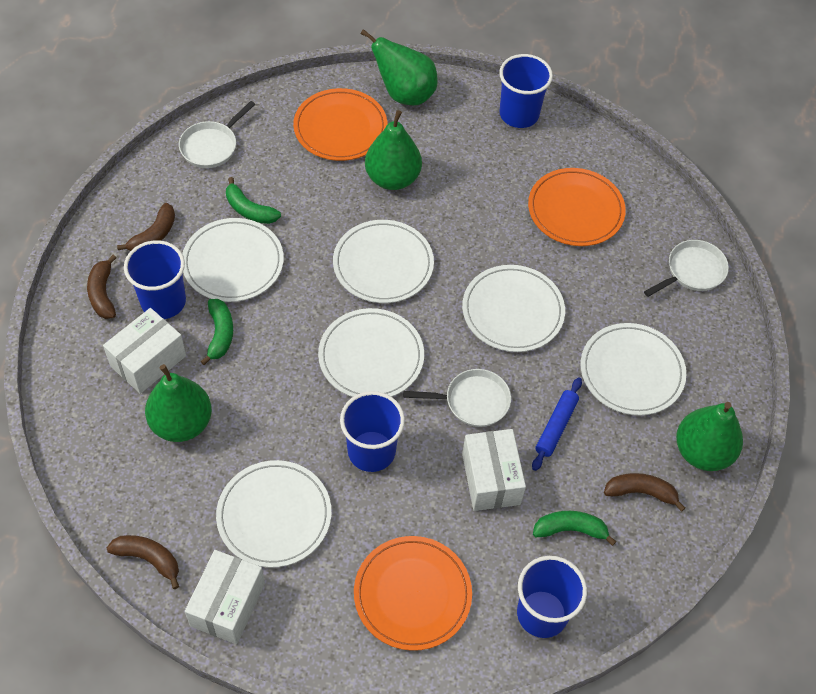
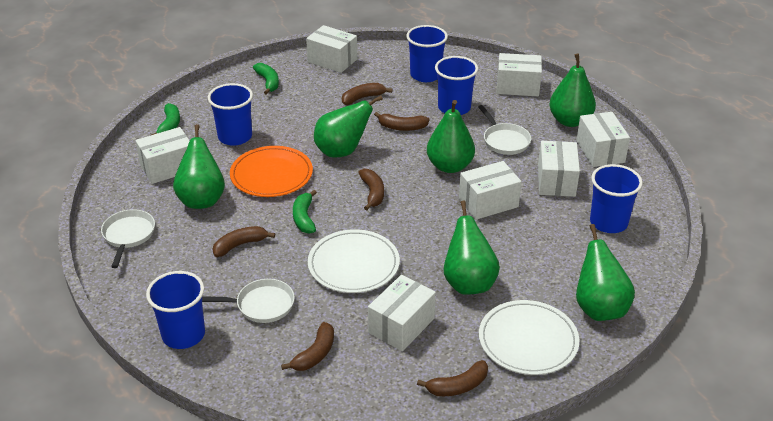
blue cup: [124,240,186,319] [340,391,405,472] [499,54,553,128] [517,556,587,638] = 4 -> [146,271,205,349] [208,83,253,146] [406,25,448,82] [435,56,478,115] [590,164,643,233] = 5
blue rolling pin: [532,377,582,471] = 1 -> none = 0
brown banana: [87,255,116,319] [107,535,179,589] [117,203,175,251] [604,473,685,512] = 4 -> [213,226,275,257] [281,322,334,371] [342,83,393,105] [358,168,384,210] [374,112,430,131] [417,360,488,396] = 6
green pear: [145,364,212,442] [361,29,438,105] [365,110,422,190] [676,402,743,471] = 4 -> [173,124,225,209] [314,96,383,158] [427,100,475,173] [444,201,500,295] [549,54,596,127] [576,224,635,321] = 6
orange plate: [293,88,387,161] [354,536,472,651] [528,168,626,246] = 3 -> [230,146,313,197] = 1
white box: [103,308,186,394] [185,550,265,644] [462,429,526,511] = 3 -> [135,127,190,184] [306,25,358,73] [368,275,436,351] [459,161,521,220] [497,53,542,96] [538,141,580,197] [576,112,630,167] = 7
white plate: [182,218,284,302] [216,460,331,568] [318,308,424,397] [333,220,434,303] [462,265,565,352] [581,323,686,415] = 6 -> [308,229,400,293] [479,300,579,375] = 2

